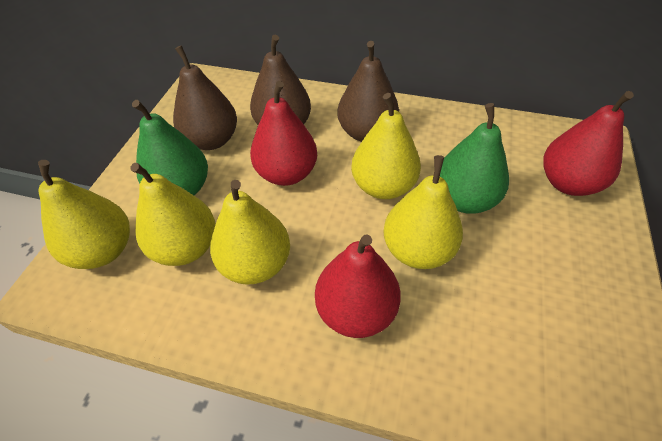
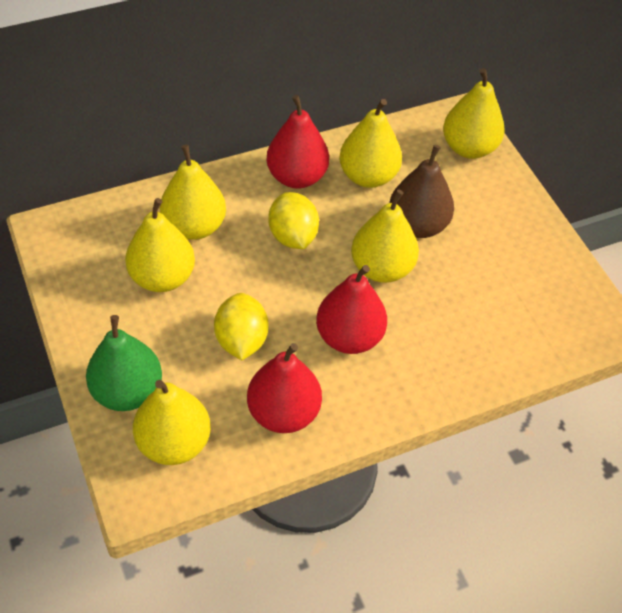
brown pear: [173,45,237,150] [250,35,311,125] [337,41,399,142] = 3 -> [389,145,454,238] = 1
green pear: [132,100,208,195] [440,103,509,214] = 2 -> [86,315,162,411] = 1
yellow lemon: none = 0 -> [214,293,269,360] [268,192,319,249] = 2
yellow pear: [38,160,130,269] [130,163,216,266] [210,180,290,285] [351,93,421,199] [384,155,463,269] = 5 -> [125,198,195,292] [133,380,211,465] [160,144,226,240] [339,99,402,188] [351,190,419,283] [443,68,505,159] = 6

